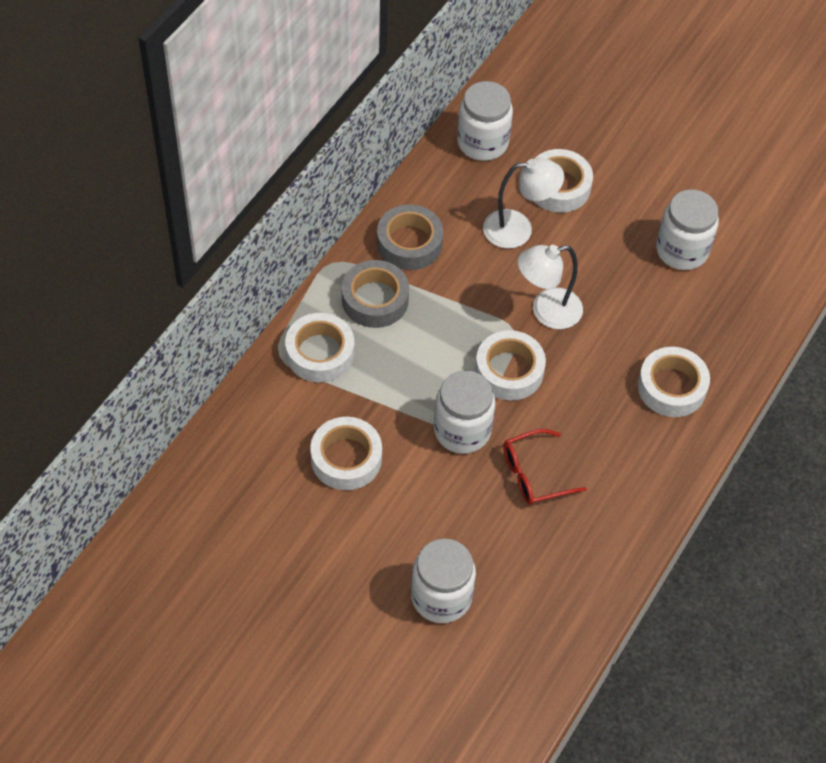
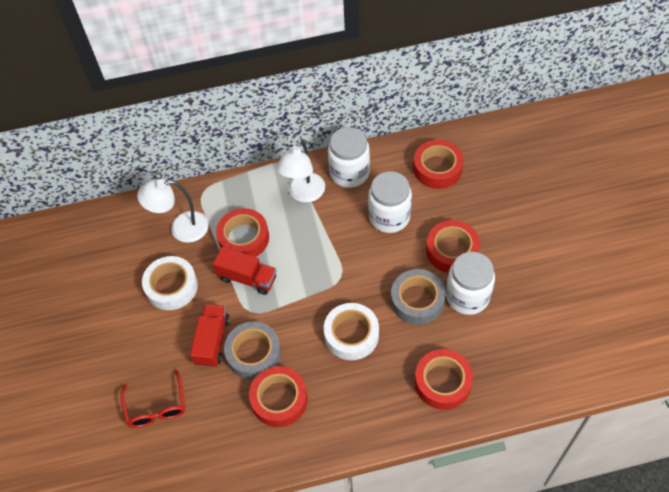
red tape: none = 0 -> [216,208,269,257] [249,366,308,427] [413,140,464,189] [415,349,473,410] [426,220,480,273] = 5
red truck: none = 0 -> [190,304,230,368] [213,247,277,295] = 2
white jar: [411,538,476,623] [434,370,496,454] [457,81,513,161] [656,190,719,270] = 4 -> [328,127,370,188] [368,171,412,233] [446,252,495,315] = 3
white tape: [285,313,354,383] [310,417,382,490] [475,330,546,401] [534,149,593,213] [638,347,710,417] = 5 -> [142,256,198,310] [324,303,379,360] = 2

